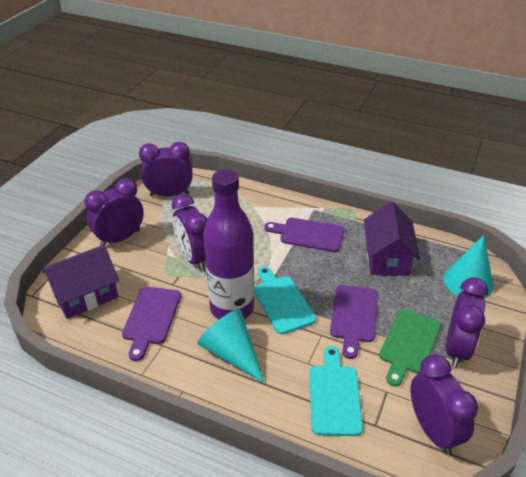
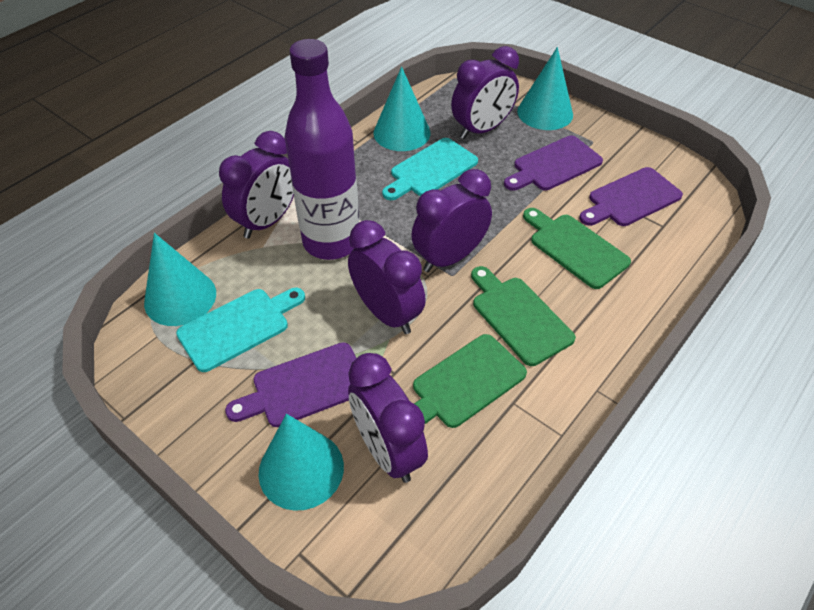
green cutting board: [379,309,441,387] = 1 -> [413,334,527,428] [471,266,576,366] [523,208,631,289] = 3
purple house: [42,245,119,319] [364,201,420,276] = 2 -> none = 0
turquoise cone: [197,309,265,383] [444,235,493,298] = 2 -> [144,233,216,326] [259,414,344,511] [373,67,431,151] [517,47,573,130] = 4

